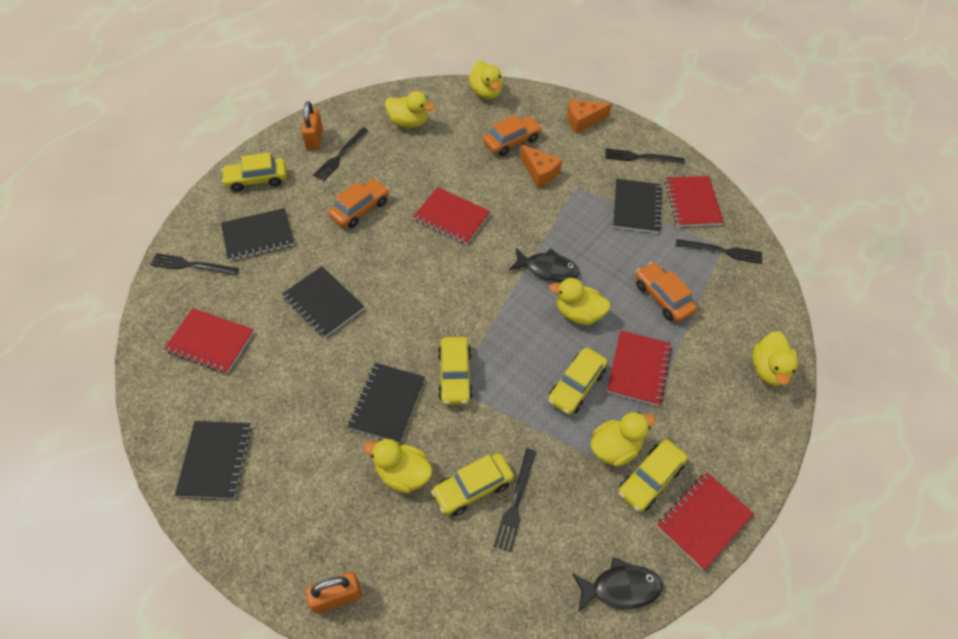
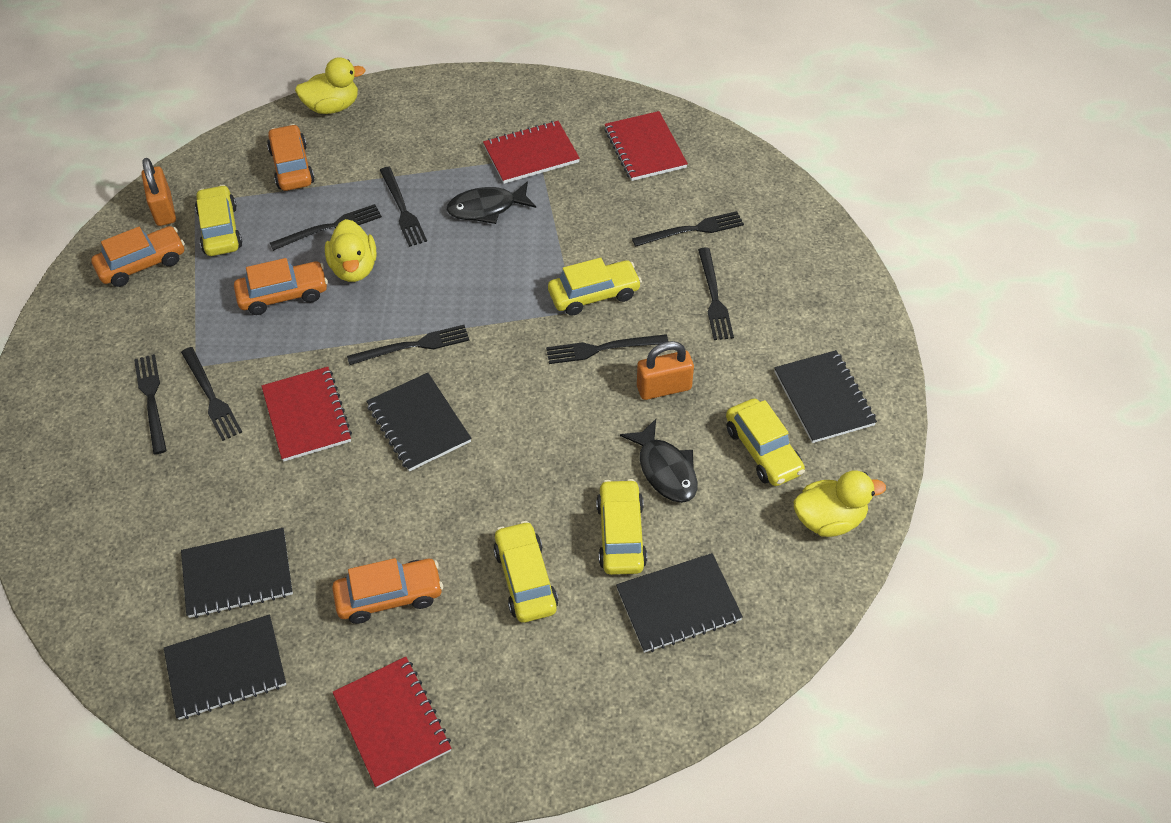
black fork: [150,253,239,275] [313,127,369,181] [494,448,536,552] [605,149,684,164] [676,239,762,264] = 5 -> [134,354,167,455] [181,347,242,441] [270,204,382,251] [347,325,469,365] [380,167,427,247] [546,334,669,364] [632,211,744,247] [698,247,734,340] = 8
orange car: [328,178,389,228] [483,115,542,156] [635,262,697,322] = 3 -> [91,226,185,287] [234,258,328,315] [267,124,315,191] [332,558,443,624] = 4
orange cheese: [520,144,562,188] [567,99,612,134] = 2 -> none = 0
red notebook: [164,308,254,374] [413,187,491,244] [607,330,672,406] [657,472,754,570] [665,176,724,227] = 5 -> [262,367,352,462] [333,657,451,788] [483,121,580,184] [604,111,688,181] = 4
yellow duck: [364,439,433,493] [385,91,435,128] [469,61,503,100] [549,278,611,325] [591,412,655,467] [753,331,798,386] = 6 -> [295,57,366,114] [325,219,377,282] [793,470,886,537] = 3

